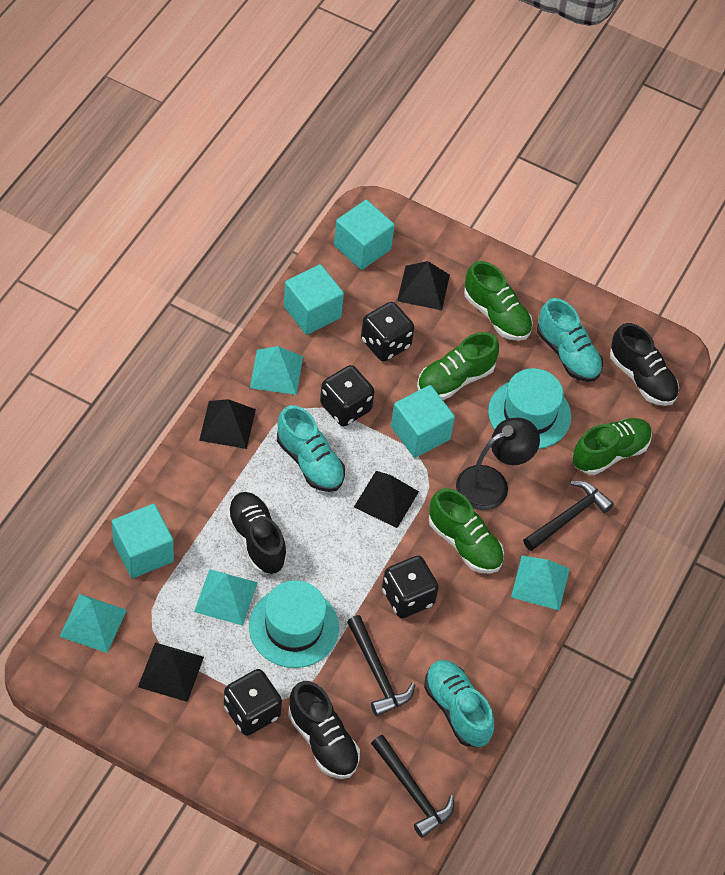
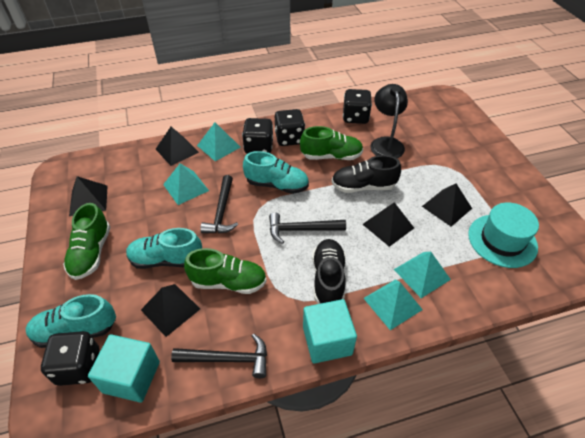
black pyramid: [138,642,204,702] [199,399,256,449] [354,471,419,528] [397,261,450,310] = 4 -> [69,176,107,216] [141,284,200,337] [156,127,199,166] [362,202,414,247] [422,184,472,227] = 5
black shoe: [226,492,287,574] [288,681,360,779] [610,323,679,406] = 3 -> [312,239,346,304] [332,155,401,193] = 2
green shoe: [417,332,499,400] [429,488,504,574] [464,261,533,341] [573,418,652,475] = 4 -> [63,203,110,280] [184,248,267,294] [300,126,363,160] = 3
turquoise cube: [112,504,174,578] [284,264,344,335] [334,200,395,270] [391,385,455,458] = 4 -> [88,334,160,403] [303,299,357,364] = 2
turquoise hat: [249,580,339,668] [488,368,571,449] = 2 -> [468,202,539,268] = 1

